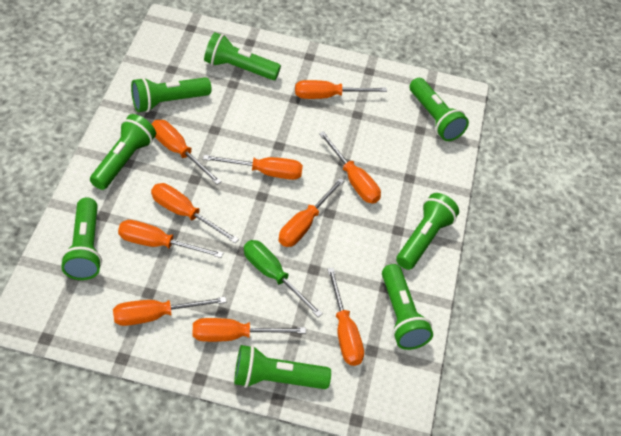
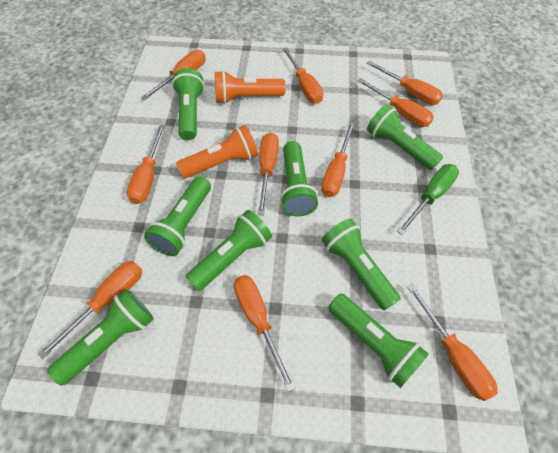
orange flashlight: none = 0 -> [176,125,258,178] [215,70,286,104] = 2

